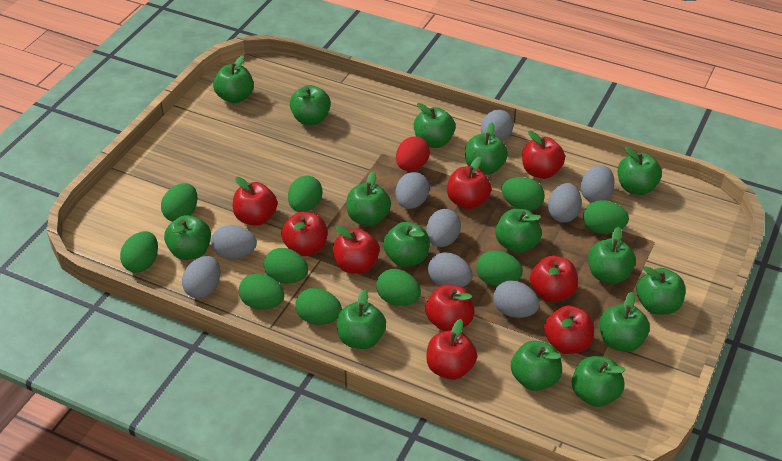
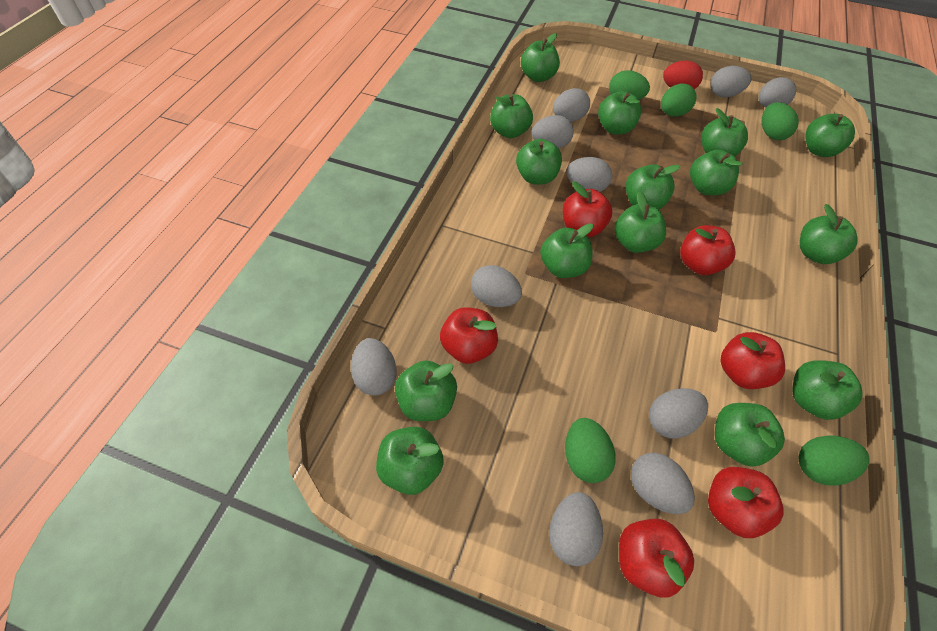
green egg: [120,231,158,273] [161,183,197,222] [239,273,284,310] [264,248,308,284] [288,175,322,212] [295,288,342,325] [376,269,421,306] [476,250,523,286] [501,177,545,211] [583,200,629,234] = 10 -> [565,418,616,483] [609,70,650,100] [661,84,697,117] [762,102,799,140] [798,436,870,486] = 5
grey egg: [182,256,220,299] [211,225,257,259] [396,172,429,209] [426,209,461,247] [428,252,473,287] [481,110,514,141] [493,280,540,318] [548,183,582,223] [580,165,615,203] = 9 -> [351,338,397,395] [471,265,522,307] [531,115,574,149] [549,492,603,566] [553,88,590,122] [566,157,612,192] [631,453,695,514] [649,388,708,439] [711,66,752,97] [759,77,796,107] = 10
red apple: [233,177,277,226] [281,212,327,256] [333,226,379,274] [425,284,475,331] [426,319,477,380] [447,157,491,209] [522,130,565,179] [530,256,578,302] [544,306,594,354] = 9 -> [440,307,498,364] [563,182,612,237] [619,519,694,598] [680,225,735,275] [708,467,783,538] [721,332,785,389] = 6

